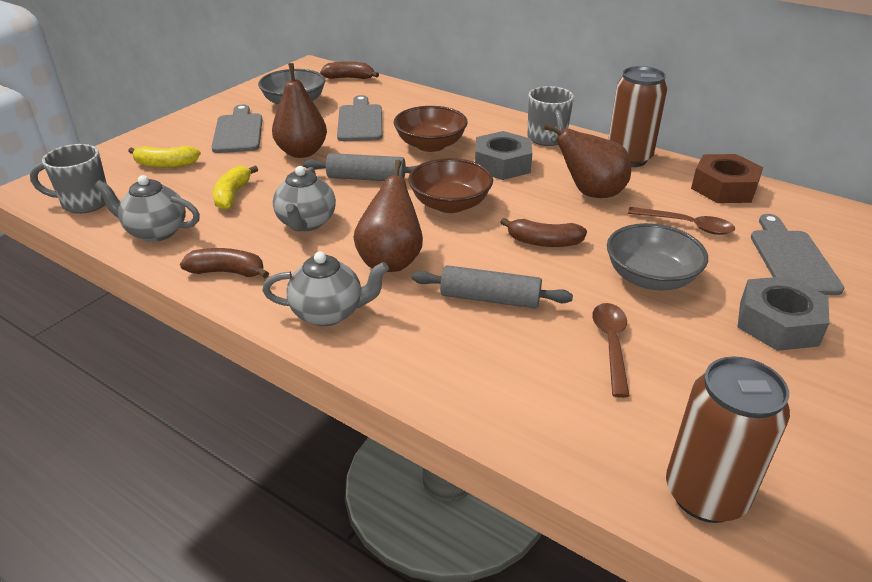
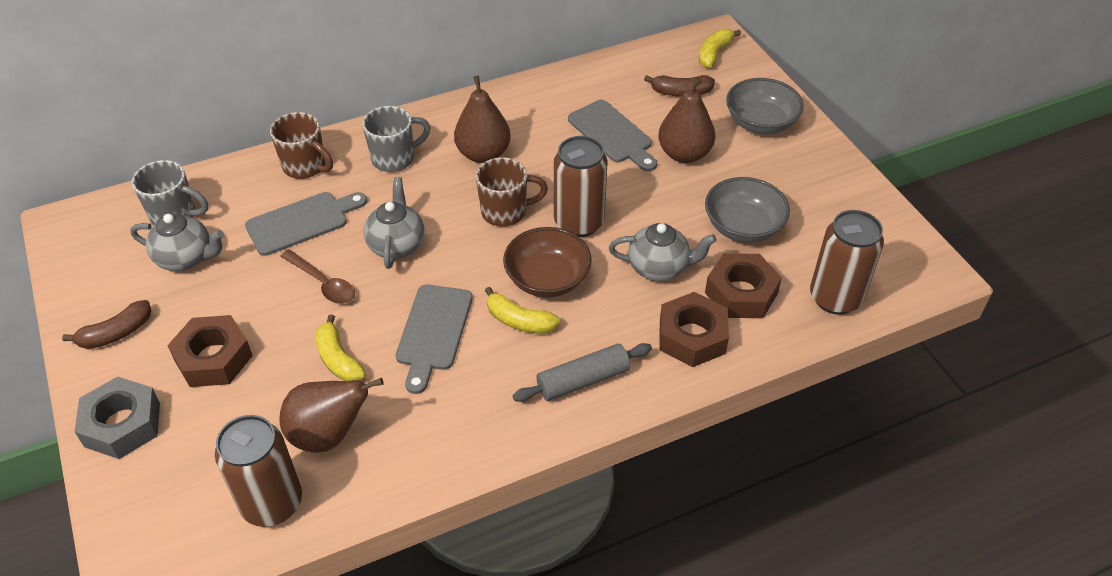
brown banana: [180,248,269,279] [320,62,379,79] [500,218,587,247] = 3 -> [62,300,152,349] [644,75,715,97] = 2
brown bowl: [394,106,468,152] [408,158,493,213] = 2 -> [503,227,592,298] = 1
brown can: [608,66,667,167] [666,357,790,523] = 2 -> [215,415,302,527] [554,136,608,237] [810,210,884,315] = 3
brown mug: none = 0 -> [270,112,333,179] [476,157,548,227] = 2
brown nut: [691,154,763,203] = 1 -> [167,315,253,387] [659,292,729,367] [705,253,782,318] = 3
brown spoon: [592,303,630,398] [628,207,735,235] = 2 -> [280,249,355,304] = 1
grey nut: [475,131,532,180] [737,276,830,351] = 2 -> [75,377,160,459] = 1
grey rolling pin: [303,153,418,181] [412,265,573,309] = 2 -> [513,343,652,402] = 1
yellow banana: [128,146,201,168] [213,166,258,210] = 2 -> [316,314,366,381] [485,287,560,334] [699,28,741,68] = 3

